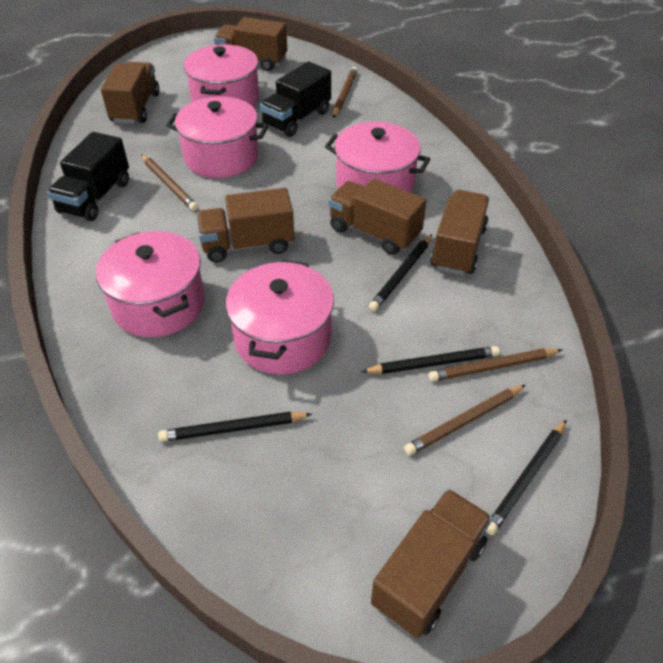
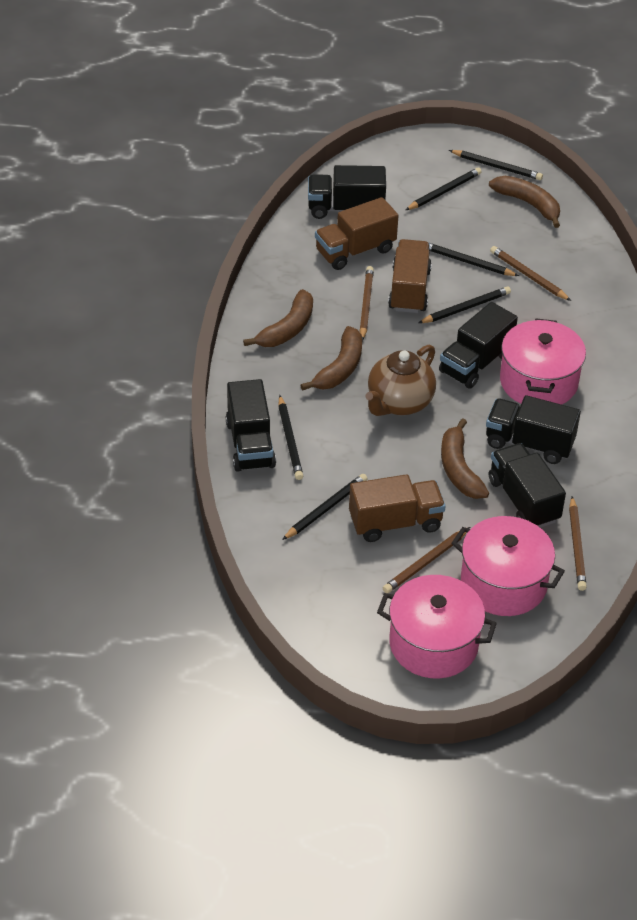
black pencil: [158,412,312,442] [361,346,500,374] [369,234,432,311] [486,420,566,535] = 4 -> [278,395,303,480] [282,474,368,540] [406,167,482,210] [418,286,511,323] [429,243,519,276] [449,150,543,180] = 6
black truck: [47,132,129,221] [260,61,331,137] = 2 -> [226,379,276,472] [308,165,386,219] [439,302,518,388] [486,395,581,464] [489,443,566,528] = 5
brown banana: none = 0 -> [243,289,313,347] [300,326,362,391] [441,418,489,499] [489,176,560,228] = 4
brown teapot: none = 0 -> [366,345,436,416] = 1
brown truck: [101,62,160,124] [196,188,295,262] [214,17,287,71] [328,179,426,255] [371,489,492,638] [430,190,489,275] = 6 -> [315,197,398,270] [349,474,446,542] [388,239,432,313] = 3
pink pot: [96,231,205,337] [166,96,268,178] [184,44,259,107] [226,260,334,375] [325,122,430,193] = 5 -> [377,575,497,679] [451,516,565,616] [500,318,586,405] = 3

